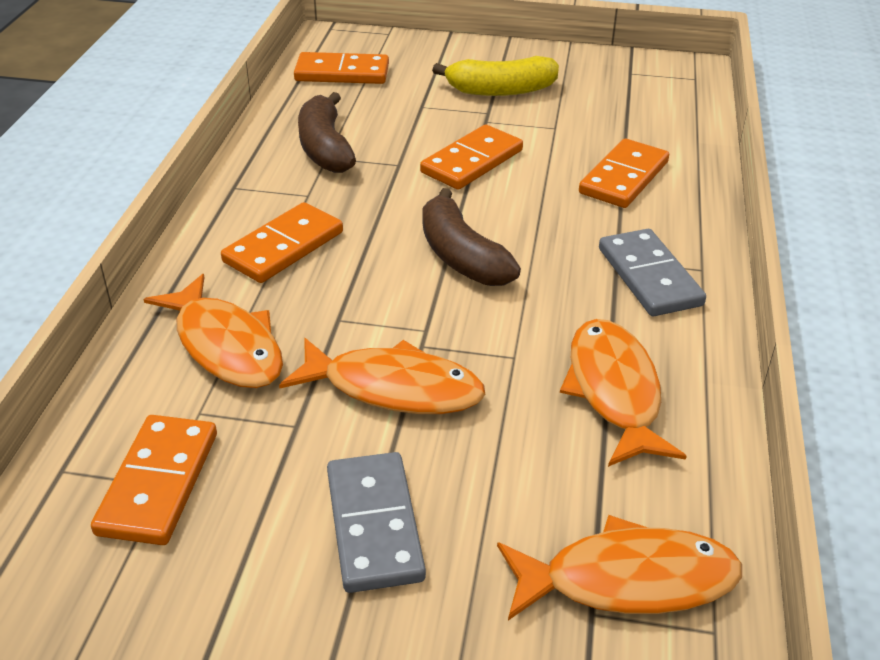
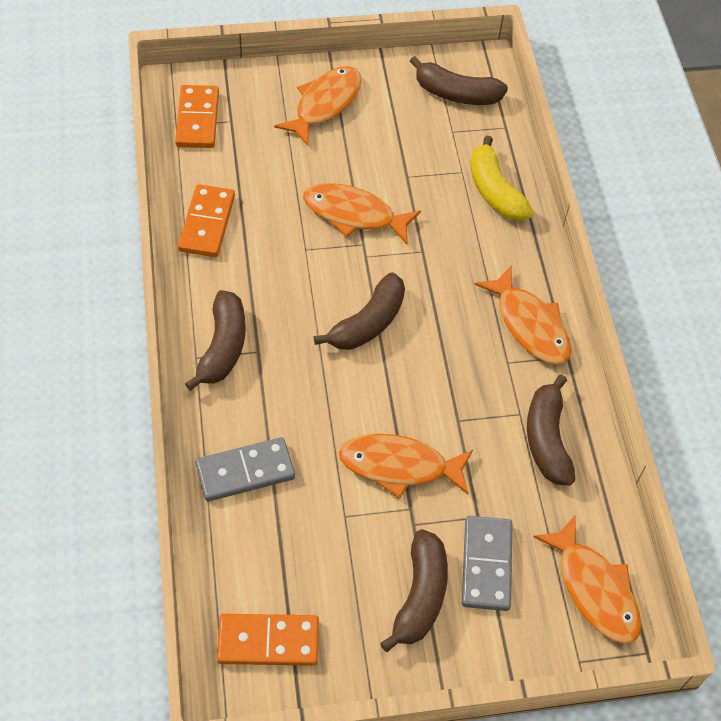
brown banana: [298,92,356,173] [422,188,521,286] = 2 -> [185,290,245,391] [314,272,405,350] [380,529,448,652] [410,56,508,105] [527,374,575,485] = 5
orange domino: [91,415,217,545] [221,202,343,283] [294,52,389,84] [420,124,523,190] [579,139,669,208] = 5 -> [175,85,219,148] [178,184,235,257] [217,614,319,666] = 3
orange fish: [143,274,283,388] [279,338,485,414] [497,515,742,620] [560,319,687,467] = 4 -> [274,66,362,146] [303,183,421,244] [339,434,473,499] [474,266,571,365] [533,514,641,644] = 5

